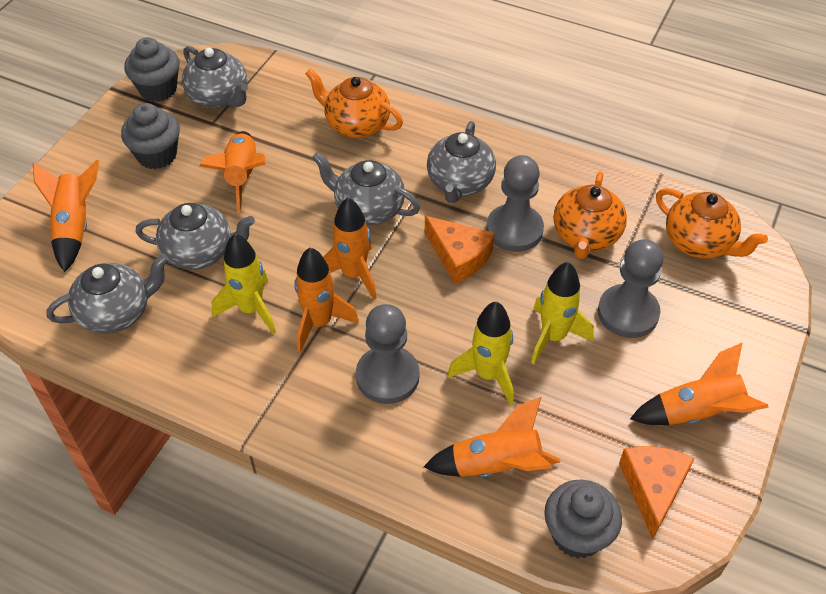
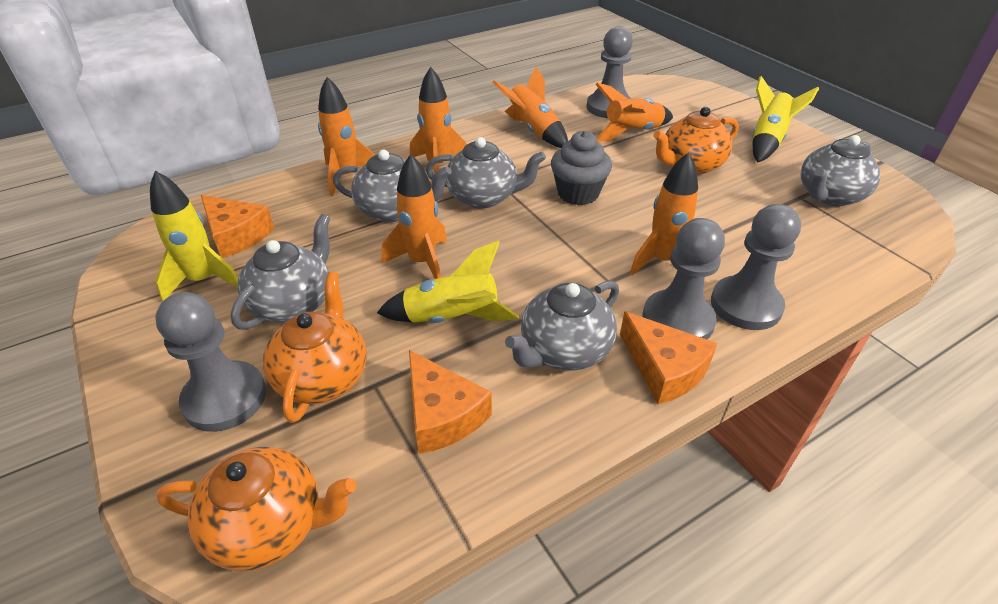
grey cupcake: [121,103,180,169] [124,37,180,102] [544,480,622,558] = 3 -> [551,131,612,205] = 1
grey pawn: [356,304,420,404] [486,155,544,252] [598,239,663,338] = 3 -> [155,292,266,432] [587,26,633,118] [642,218,725,340] [711,204,801,330] = 4
orange cheese: [425,216,495,284] [619,446,695,539] = 2 -> [201,195,275,258] [409,350,492,454] [620,311,718,404] = 3

